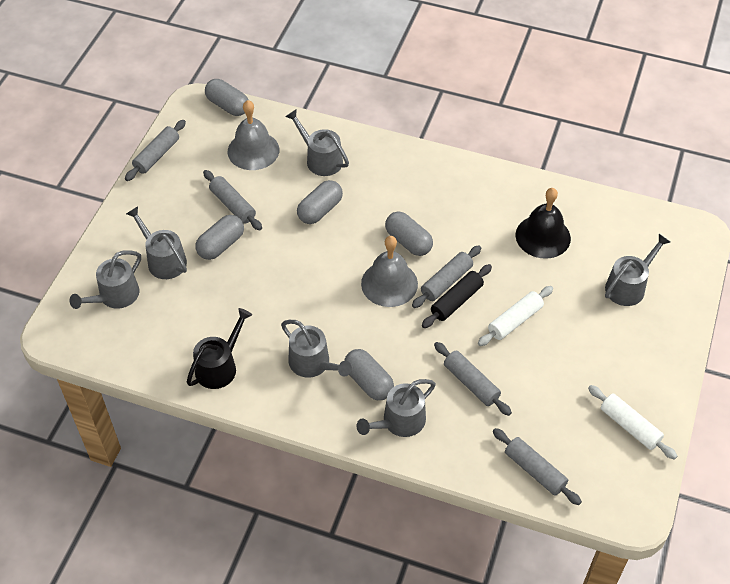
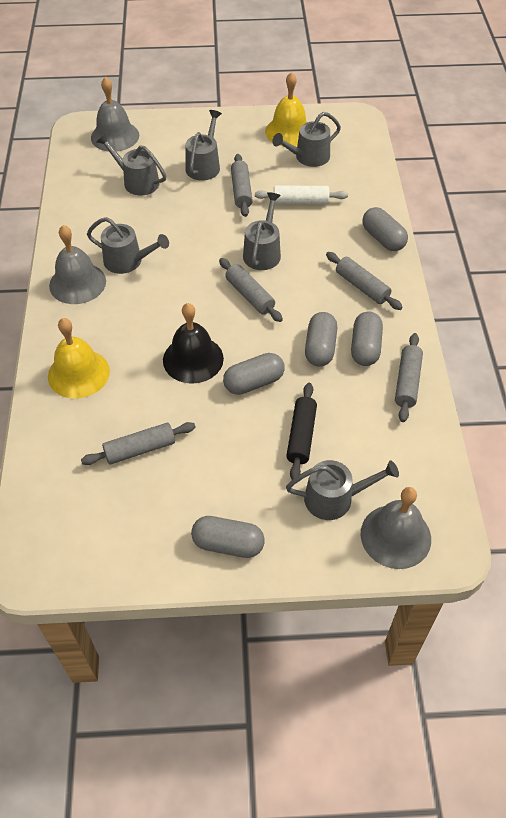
black watering can: [187,308,252,389] = 1 -> none = 0
grey bell: [228,100,279,170] [361,236,418,307] = 2 -> [49,225,106,304] [91,77,139,152] [361,487,431,569] = 3
white rolling pin: [478,286,553,346] [588,385,677,460] = 2 -> [255,185,348,204] = 1
yellow bell: none = 0 -> [48,318,110,398] [265,72,307,146] = 2

